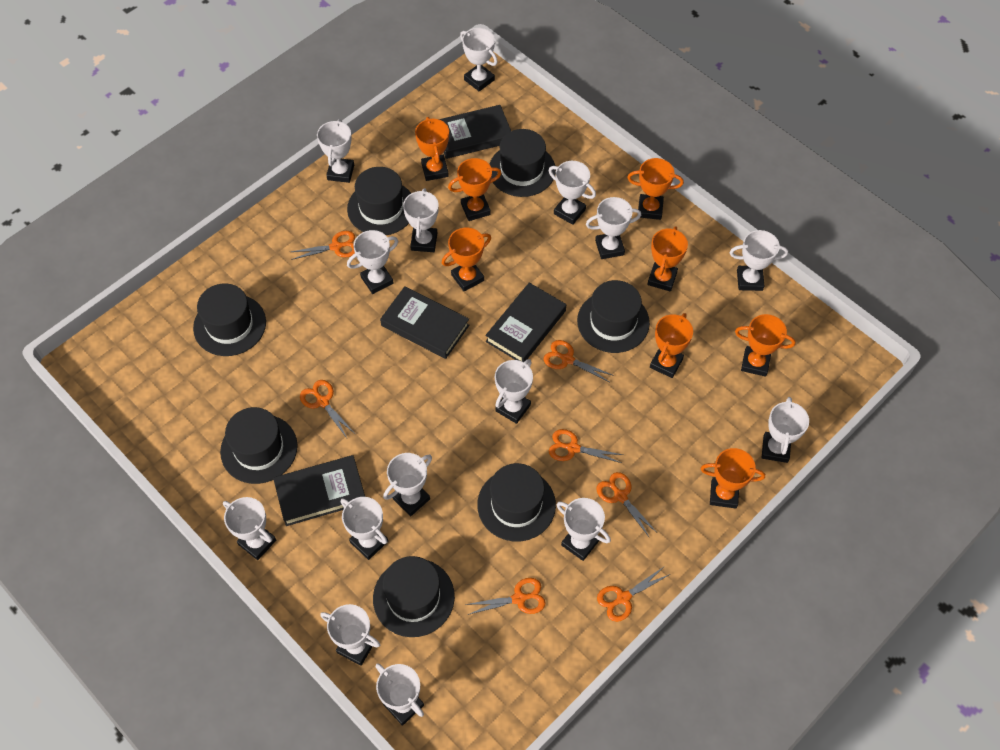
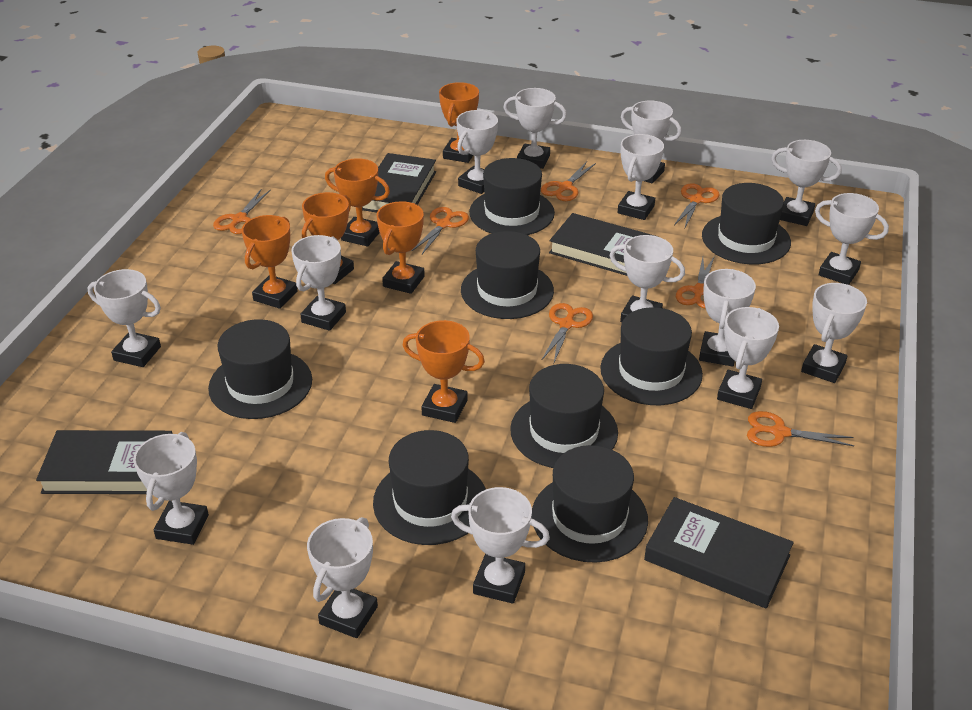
black hat: [193,283,266,356] [220,407,298,484] [347,167,411,235] [373,556,455,637] [477,463,556,542] [489,129,556,197] [577,280,650,353] = 7 -> [208,319,312,419] [373,430,486,545] [461,231,554,319] [469,158,555,235] [510,364,618,468] [532,445,648,563] [600,307,703,405] [702,183,791,264] = 8
orange trophy: [415,117,449,181] [442,228,491,292] [448,158,501,221] [627,158,684,220] [647,226,688,292] [650,313,693,378] [701,448,765,509] [735,314,796,377] = 8 -> [242,215,298,309] [302,192,354,284] [325,158,390,247] [377,201,425,294] [403,320,485,423] [439,82,479,163] = 6

